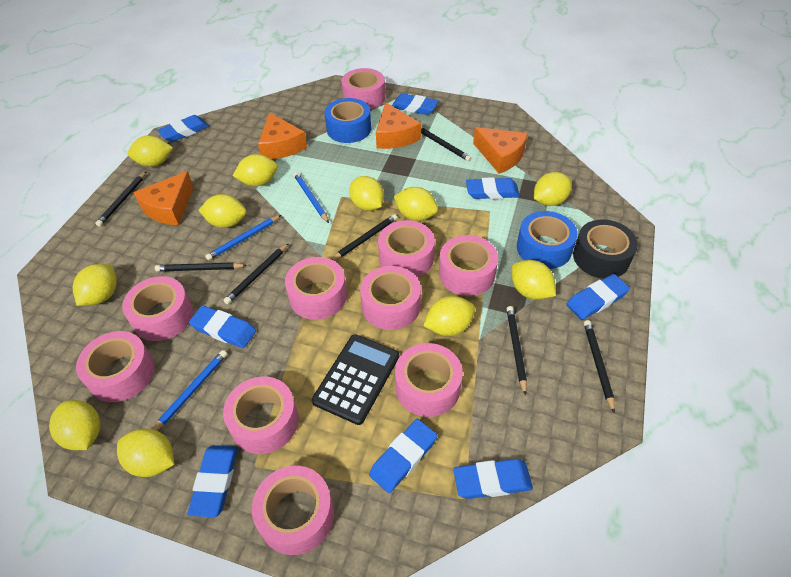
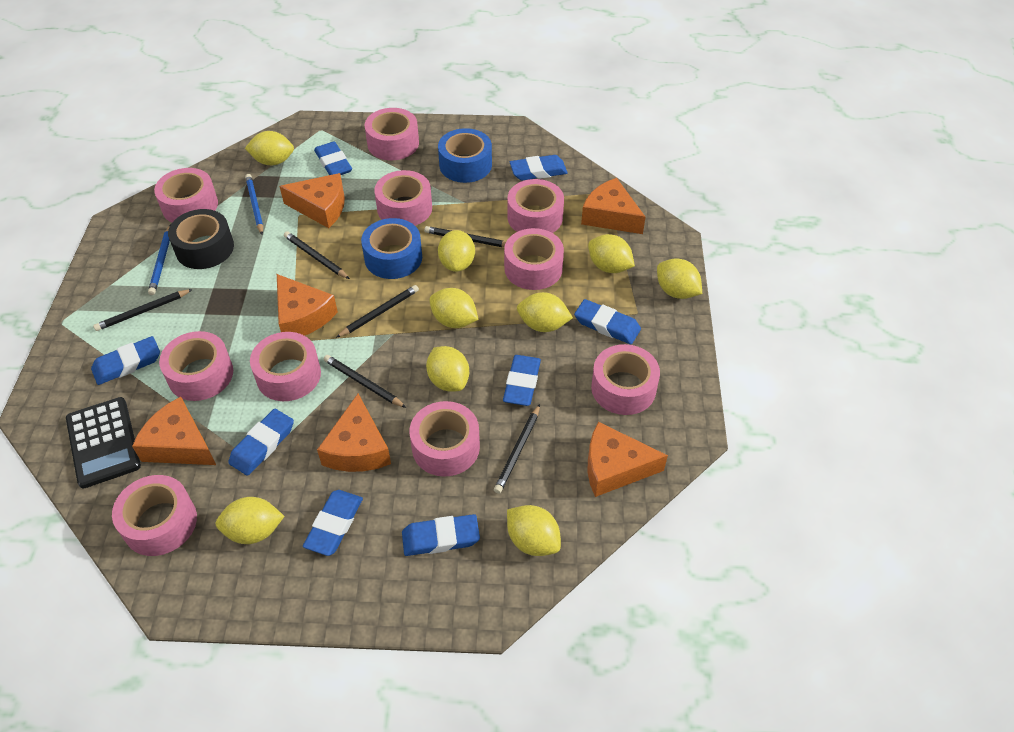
black pencil: [95,171,147,227] [155,262,247,272] [224,243,289,304] [331,214,397,261] [421,127,471,161] [507,306,527,396] [584,320,615,414] = 7 -> [93,289,193,331] [284,231,350,279] [324,355,406,408] [336,285,419,338] [424,226,506,247] [494,404,540,494] = 6
blue pencil: [153,350,227,431] [205,215,281,260] [294,172,329,223] = 3 -> [148,224,171,295] [245,174,263,235] = 2
orange cheese: [133,171,194,226] [258,112,307,159] [376,102,421,149] [473,127,528,174] = 4 -> [132,397,216,465] [277,274,338,336] [279,173,345,228] [317,394,391,472] [581,178,645,234] [588,422,668,497] = 6
yellow lemon: [49,400,100,450] [73,264,117,306] [117,429,174,477] [128,135,173,167] [198,194,246,228] [233,154,278,186] [349,176,384,211] [394,187,438,221] [423,296,475,336] [511,260,556,300] [534,172,572,206] = 11 -> [216,497,285,544] [245,131,294,165] [426,346,469,392] [429,288,478,328] [438,230,475,272] [507,505,561,556] [517,292,573,332] [588,234,635,273] [657,258,702,299] = 9

